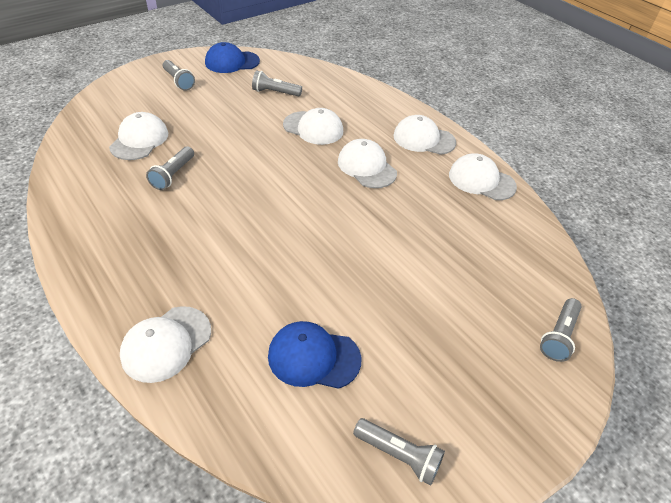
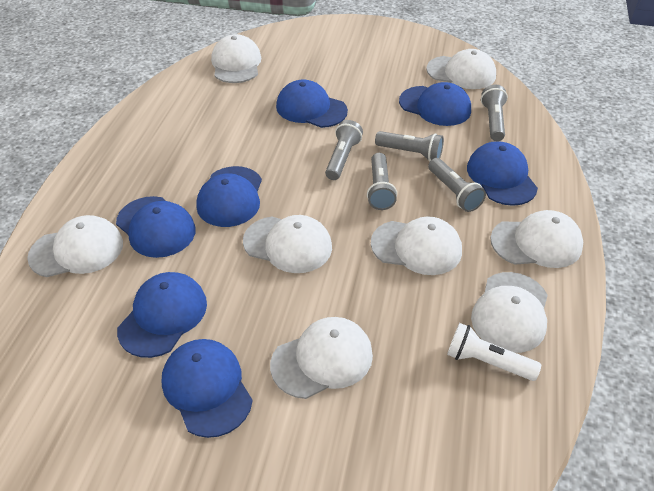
blue cap: [205,42,260,73] [268,321,361,389] = 2 -> [116,196,196,258] [117,272,207,358] [161,339,252,438] [196,166,262,227] [276,79,348,128] [399,82,471,126] [467,141,538,206] = 7
white cap: [109,112,168,160] [120,306,211,383] [283,108,343,145] [338,139,397,188] [393,115,456,155] [449,153,517,200] = 6 -> [27,215,123,277] [211,34,261,83] [243,215,332,273] [270,317,373,399] [371,216,462,275] [426,49,496,89] [471,272,548,353] [490,210,583,268] = 8
white flashlight: none = 0 -> [447,323,541,381] = 1

